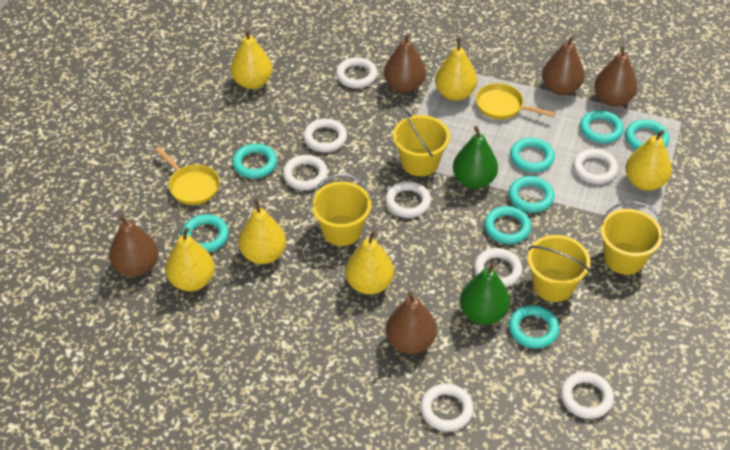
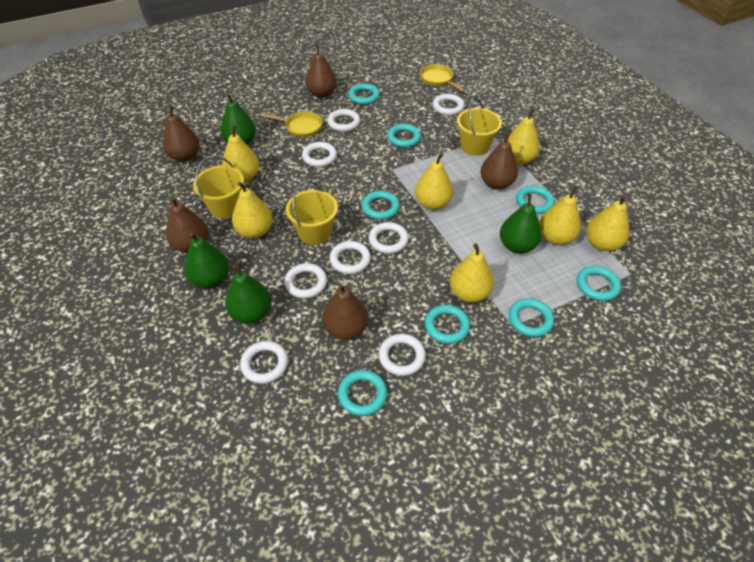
green pear: [453,126,498,189] [460,263,510,325] = 2 -> [185,232,229,288] [221,93,256,145] [225,262,271,324] [500,194,542,254] = 4
yellow bucket: [311,174,372,246] [393,110,450,176] [527,235,591,302] [600,201,664,275] = 4 -> [193,155,244,218] [286,181,338,245] [457,97,502,156] = 3
yellow pear: [166,227,215,291] [231,30,273,89] [238,199,286,264] [345,230,394,295] [435,38,477,101] [625,130,672,191] = 6 -> [222,125,259,183] [232,182,273,238] [415,153,453,210] [450,243,494,303] [508,108,540,165] [539,186,581,245] [586,195,629,251] = 7

